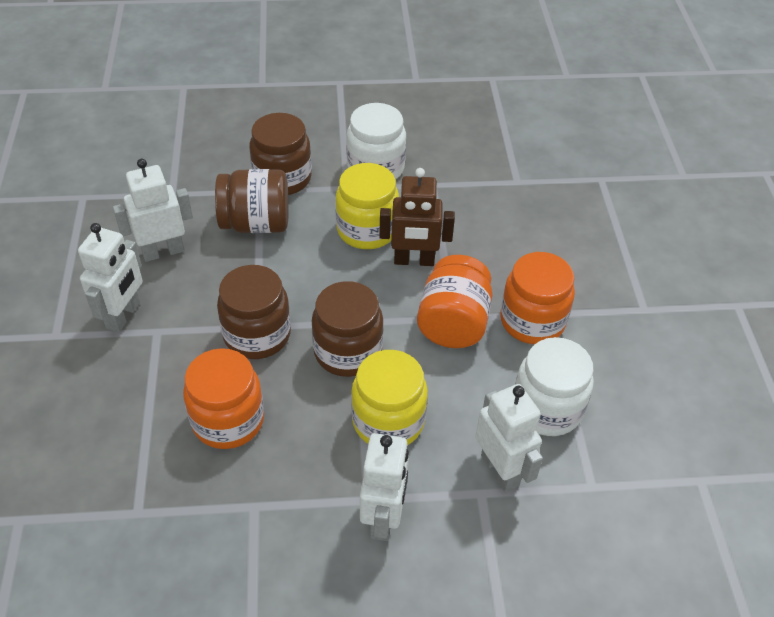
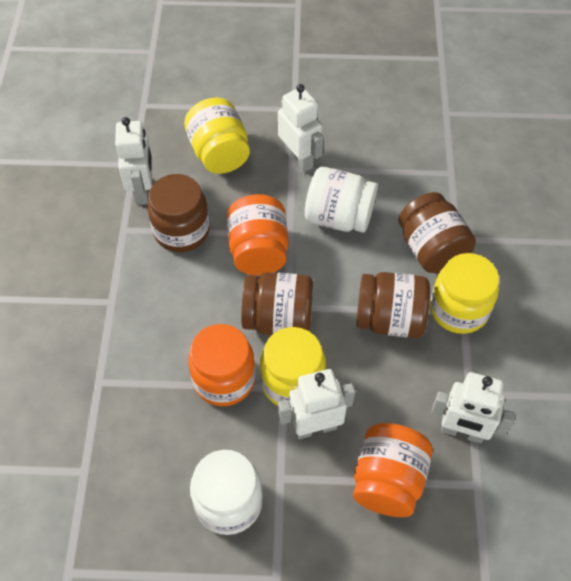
brown robot: [379,168,455,266] = 1 -> none = 0
yellow jar: [335,163,399,249] [351,350,428,445] = 2 -> [184,98,250,174] [260,327,326,406] [430,253,499,334] = 3

